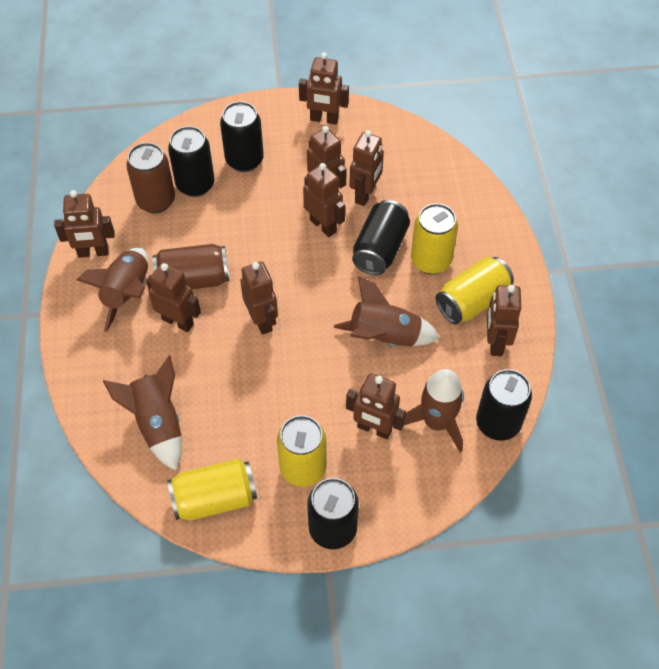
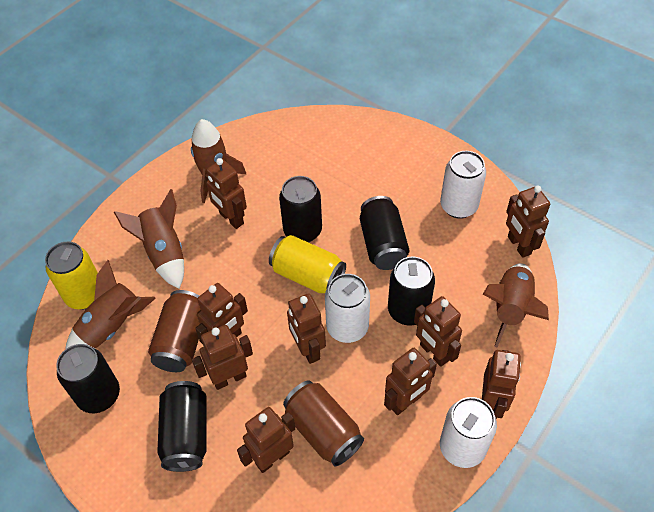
white can: none = 0 -> [325,274,370,343] [440,151,486,219] [440,397,497,468] = 3
yellow can: [167,459,257,521] [277,415,327,487] [411,203,458,275] [435,257,514,324] = 4 -> [45,241,98,310] [269,235,346,293] = 2

